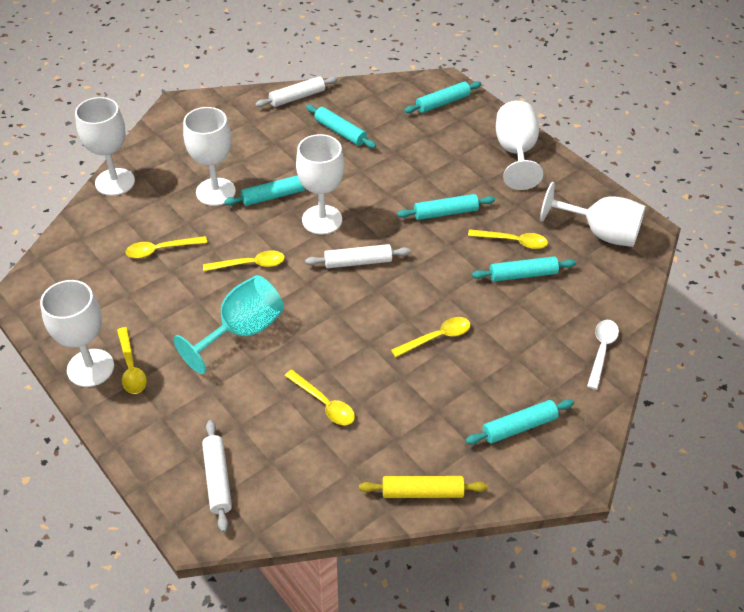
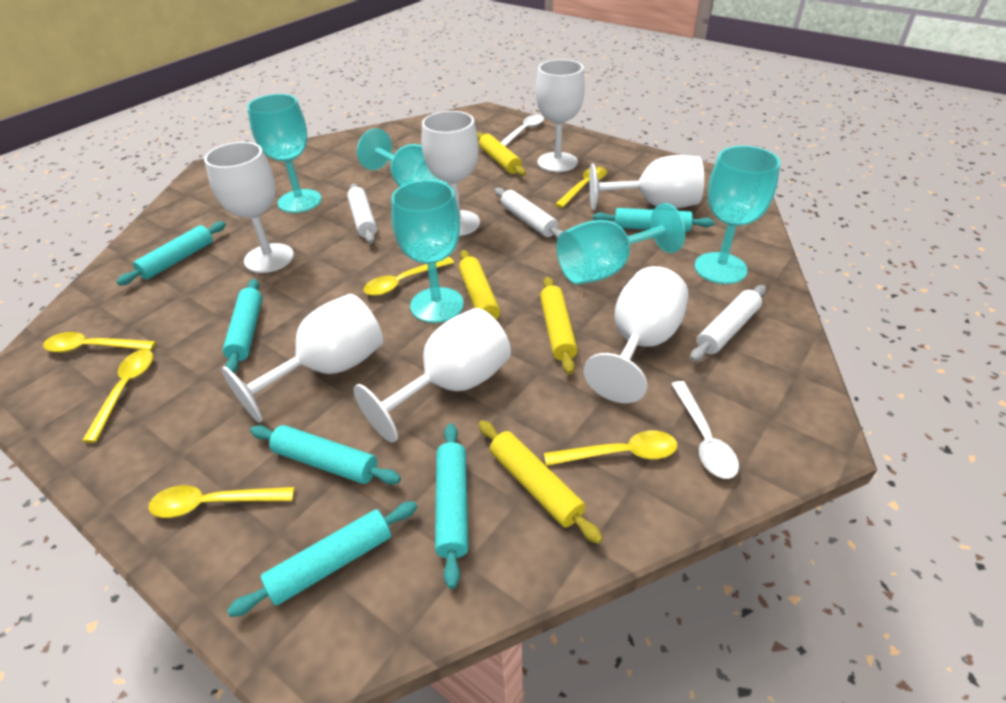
turquoise goblet: [173,275,284,374] = 1 -> [247,94,322,213] [357,128,448,187] [391,180,464,323] [557,203,686,284] [694,146,780,284] = 5
white goblet: [40,280,114,387] [75,97,135,196] [183,107,236,206] [296,134,344,234] [496,101,543,190] [540,182,646,247] = 6 -> [204,142,294,273] [221,294,383,423] [354,308,511,443] [422,111,480,236] [536,59,585,172] [584,266,689,403] [589,155,704,210] = 7
white spoon: [587,320,619,390] = 1 -> [500,115,544,146] [671,381,739,479] = 2
yellow rolling pin: [359,476,488,498] = 1 -> [459,250,500,323] [477,132,526,176] [479,420,603,544] [540,277,578,375] = 4

